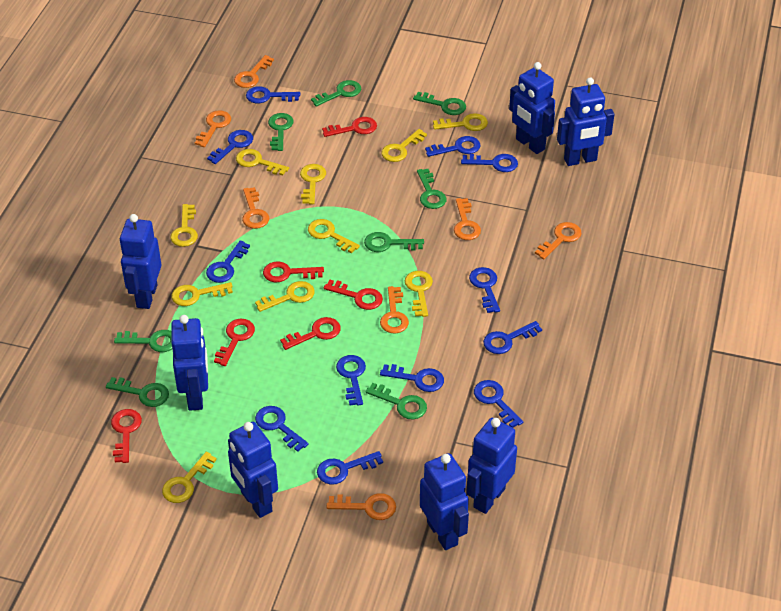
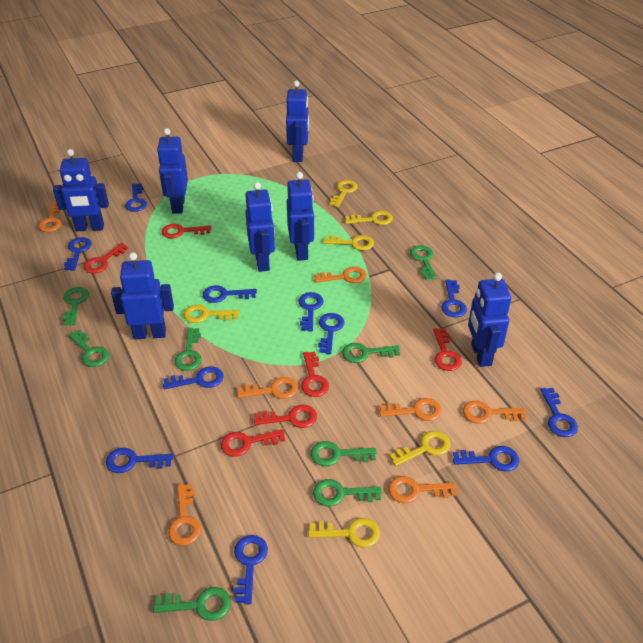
blue key: [206,240,250,283] [207,130,253,164] [246,86,300,103] [255,406,309,452] [317,451,383,485] [336,355,366,406] [380,364,444,392] [425,136,481,157] [461,154,518,172] [469,267,500,313] [474,380,523,428] [483,321,542,354] = 12 -> [64,237,92,271] [106,448,173,473] [125,184,147,212] [163,366,223,389] [203,285,257,303] [234,535,268,604] [299,292,323,331] [318,313,344,354] [441,280,467,317] [453,446,519,471] [540,388,578,437] = 11
yellow key: [162,451,217,503] [170,204,198,247] [171,282,233,306] [236,149,289,176] [255,281,315,312] [300,164,326,204] [308,219,360,253] [381,129,427,162] [405,271,433,317] [433,113,488,131] = 10 -> [183,305,239,323] [308,518,380,547] [324,235,374,251] [330,180,358,207] [345,211,393,225] [389,431,451,466] = 6

